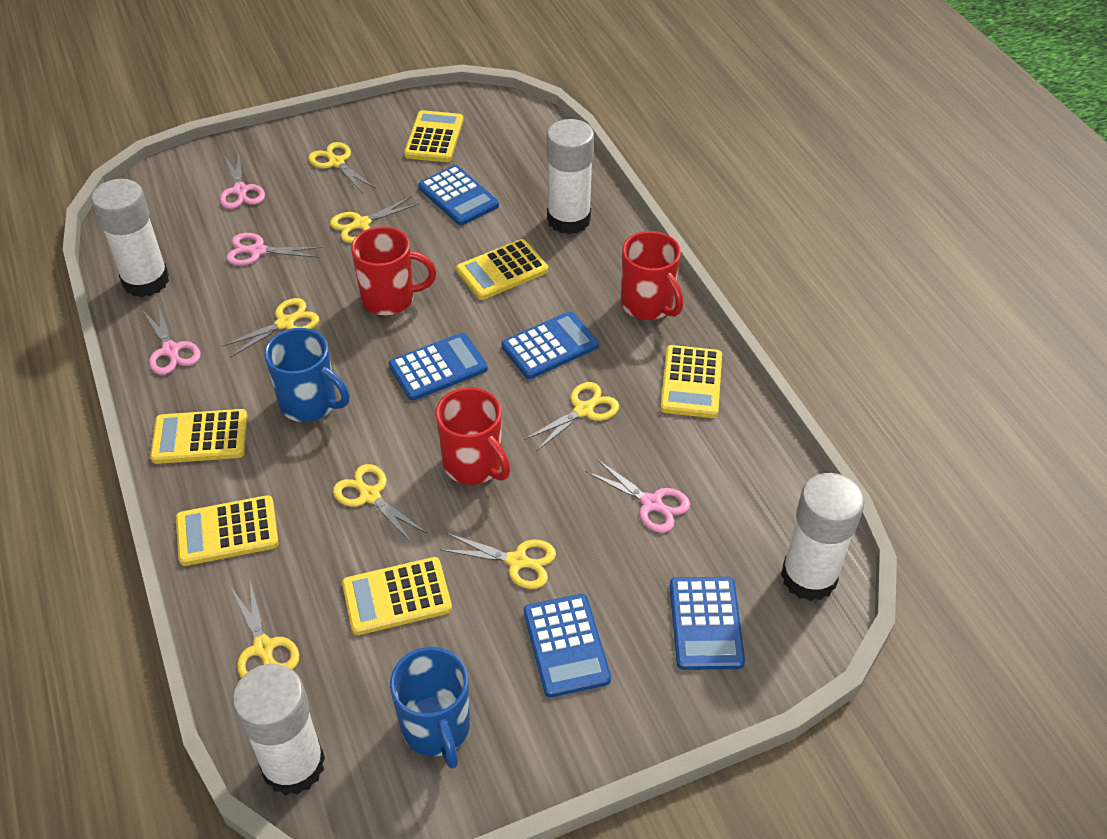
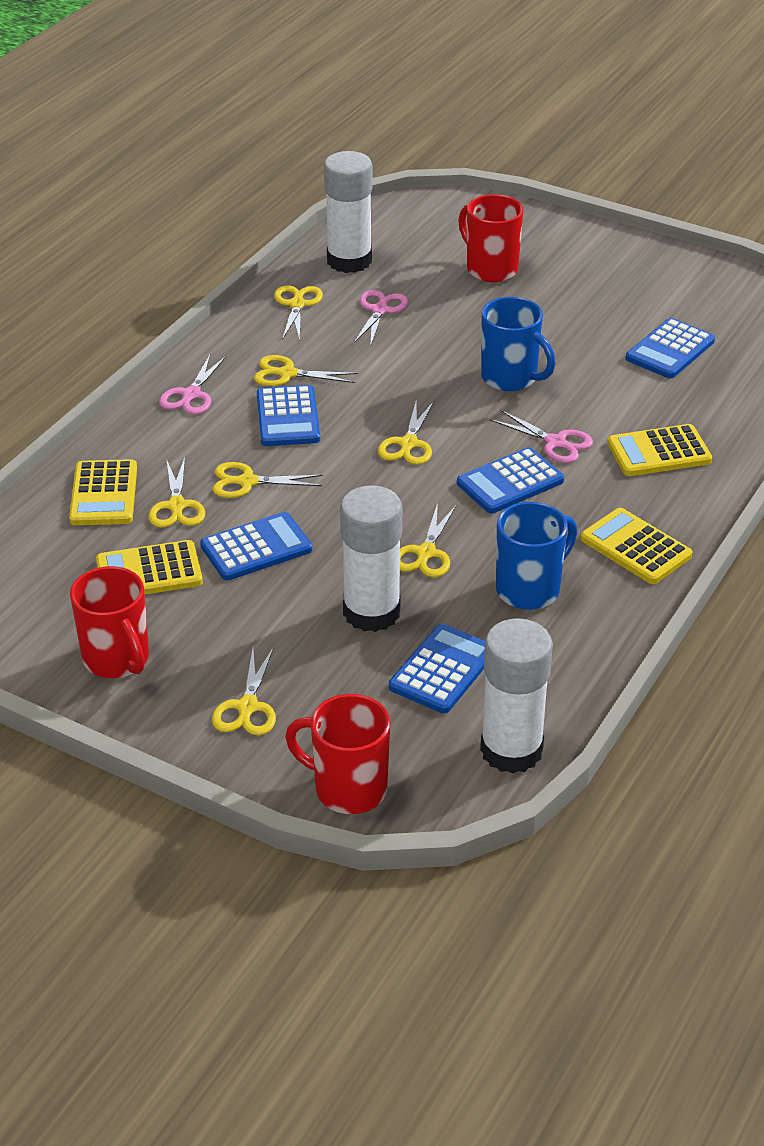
pink scissors: [142,304,201,375] [220,153,265,209] [226,233,322,266] [586,459,690,533] = 4 -> [159,355,227,415] [354,290,408,347] [490,410,593,463] = 3
white glue stick: [91,179,169,297] [232,664,325,795] [547,119,595,234] [781,473,864,601] = 4 -> [324,151,372,273] [340,485,402,632] [480,618,553,774] = 3
yellow calculator: [150,409,248,464] [176,495,279,566] [342,557,452,635] [404,110,464,162] [456,239,548,300] [660,345,722,418] = 6 -> [69,459,137,525] [96,540,203,594] [581,508,693,584] [607,424,712,476] = 4

